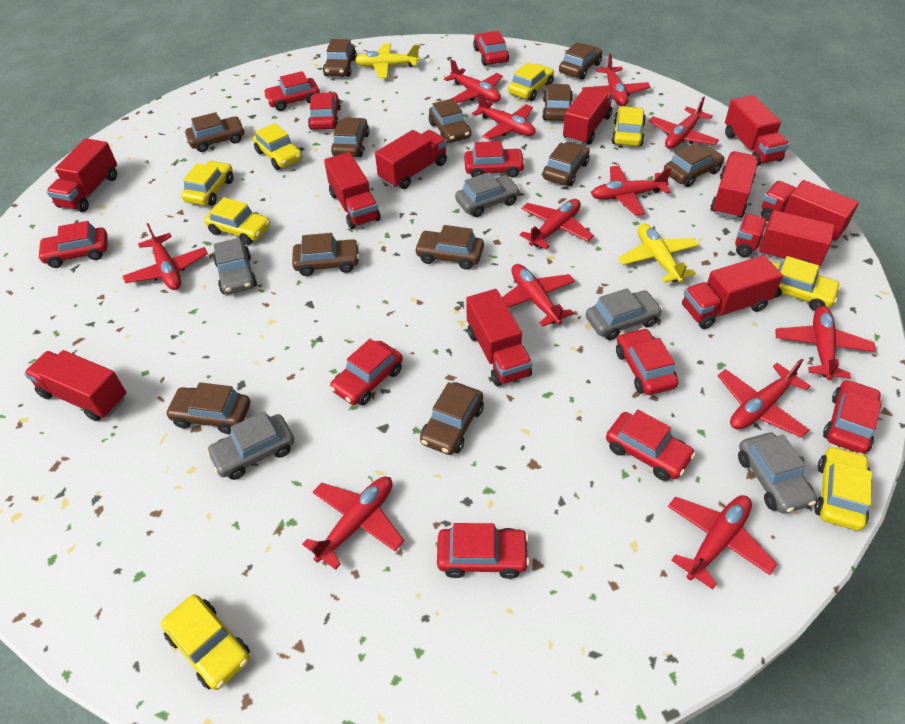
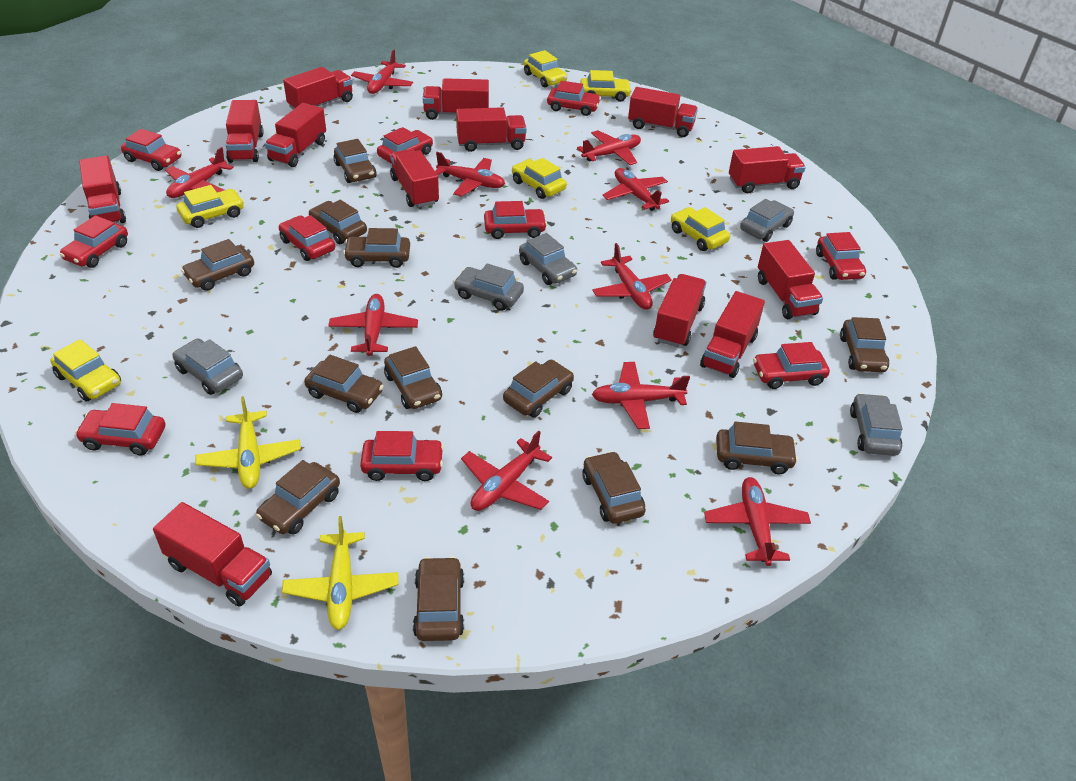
red plane: [123,223,208,290] [302,477,404,570] [444,59,503,103] [472,93,535,140] [502,264,575,327] [519,199,594,249] [582,53,651,106] [591,165,671,216] [649,96,719,149] [668,495,777,590] [718,358,810,438] [775,306,876,380] = 12 -> [165,147,234,198] [328,294,418,356] [351,49,413,94] [435,152,505,197] [461,431,552,511] [577,130,641,165] [592,243,672,310] [592,362,690,429] [602,168,669,211] [704,477,811,566] = 10
red truck: [24,350,126,421] [47,138,117,212] [324,152,381,229] [375,130,447,189] [466,289,532,386] [563,87,613,145] [682,255,783,329] [710,151,758,219] [725,95,790,166] [735,210,835,267] [761,180,859,242] = 11 -> [79,155,126,223] [153,502,272,607] [226,100,264,163] [265,103,326,167] [283,67,353,110] [390,149,439,208] [423,78,489,120] [456,107,527,152] [628,87,698,137] [653,274,706,347] [700,291,765,378] [729,146,806,193] [758,240,823,319] = 13
yellow car: [161,594,250,690] [181,161,234,206] [204,197,270,245] [253,123,303,170] [508,62,554,101] [612,106,646,146] [771,256,841,311] [814,446,872,531] = 8 -> [50,339,121,401] [177,185,244,228] [512,158,567,199] [524,50,567,87] [580,70,632,102] [671,207,730,251] = 6

